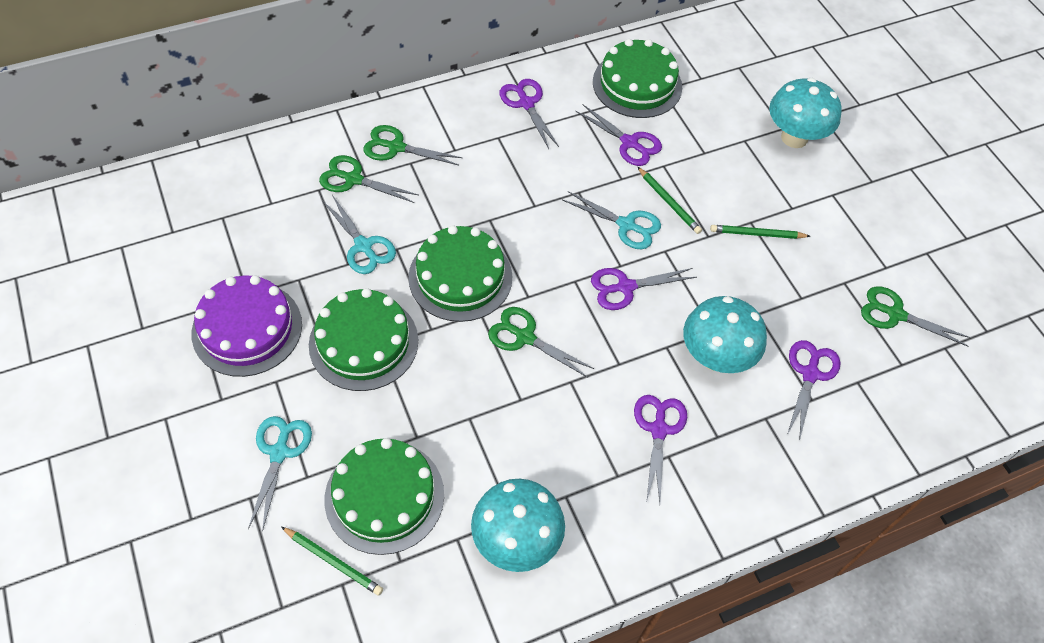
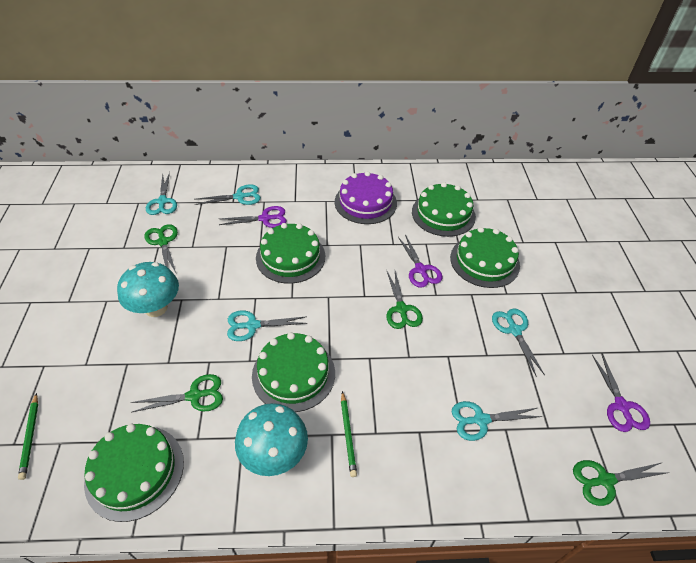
green cake: [309,288,418,391] [325,438,444,555] [408,225,512,322] [593,39,682,118] = 4 -> [84,424,184,522] [252,332,335,412] [256,223,325,284] [412,182,476,237] [450,227,520,288] = 5
green pencil: [281,527,383,595] [638,167,702,234] [710,225,810,239] = 3 -> [18,393,38,480] [341,391,357,477] = 2
purple scissors: [499,79,559,149] [575,104,662,166] [591,268,697,310] [634,395,687,503] [787,340,840,441] = 5 -> [219,206,287,228] [398,235,442,288] [592,355,650,432] = 3
turquoise mushroom: [471,479,565,572] [683,296,767,373] [769,78,842,148] = 3 -> [117,262,179,317] [235,403,308,476] = 2
turquoise scissors: [248,416,312,532] [323,195,396,274] [562,191,661,249] = 3 -> [146,172,177,215] [195,184,261,205] [227,310,308,341] [452,401,543,441] [492,308,545,377] = 5

